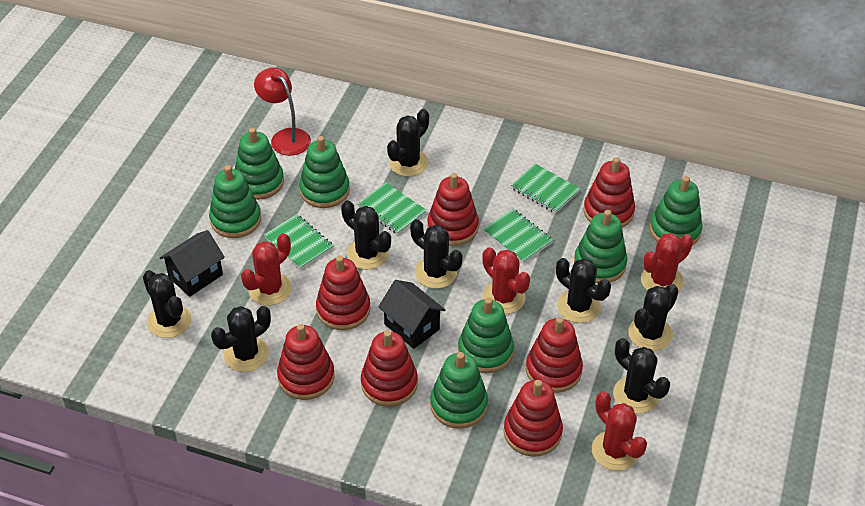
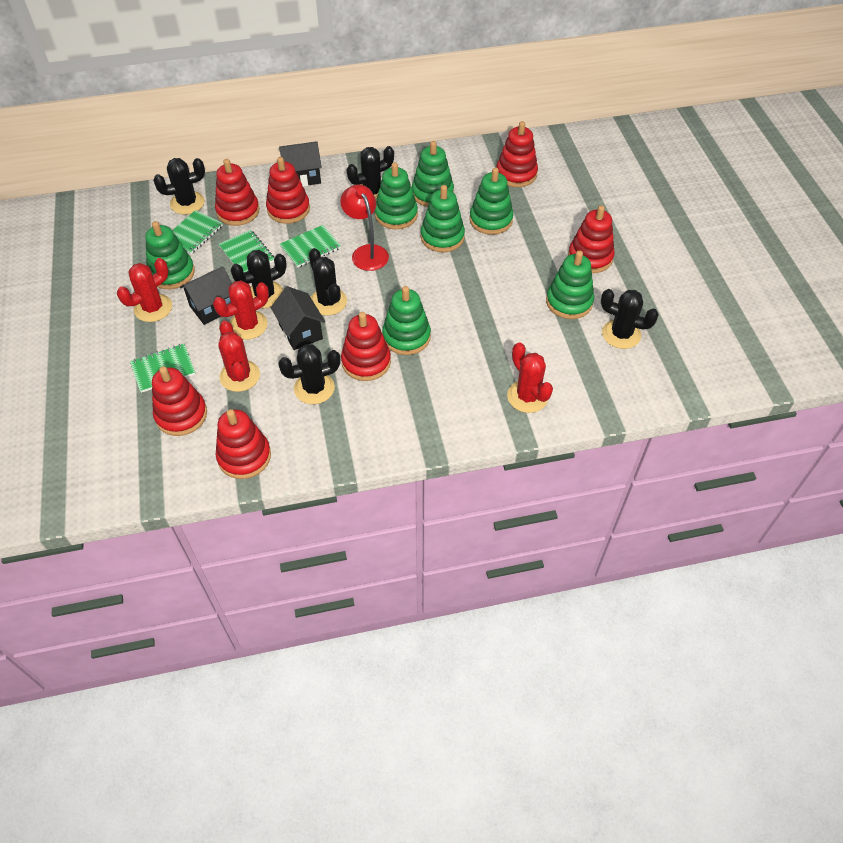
black cactus: [143,270,191,338] [211,306,271,372] [341,200,391,270] [387,109,429,177] [410,219,463,289] [556,258,611,323] [613,338,670,414] [628,284,679,351] = 8 -> [153,158,205,214] [231,250,287,308] [278,344,340,404] [309,248,347,316] [347,146,394,200] [601,289,659,349] = 6
black house: [160,230,225,297] [378,280,445,349] = 2 -> [180,266,232,325] [271,286,325,350] [279,141,322,187] = 3

